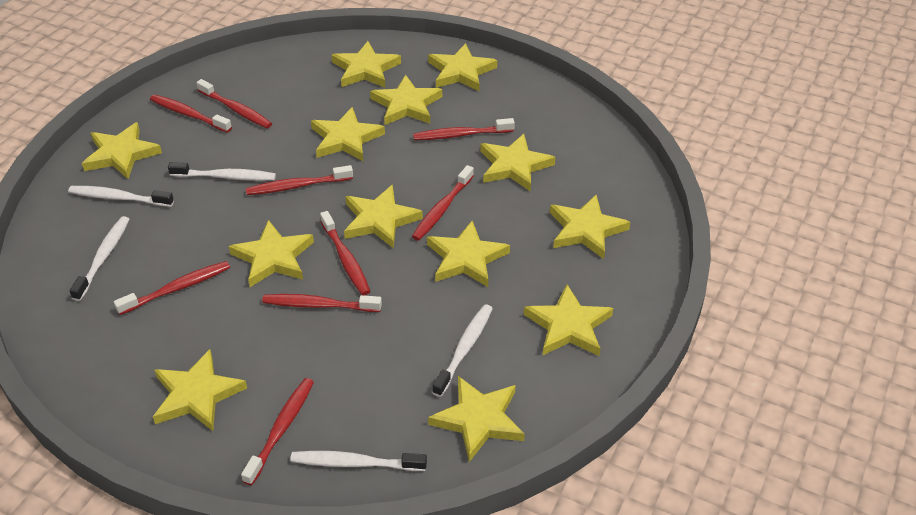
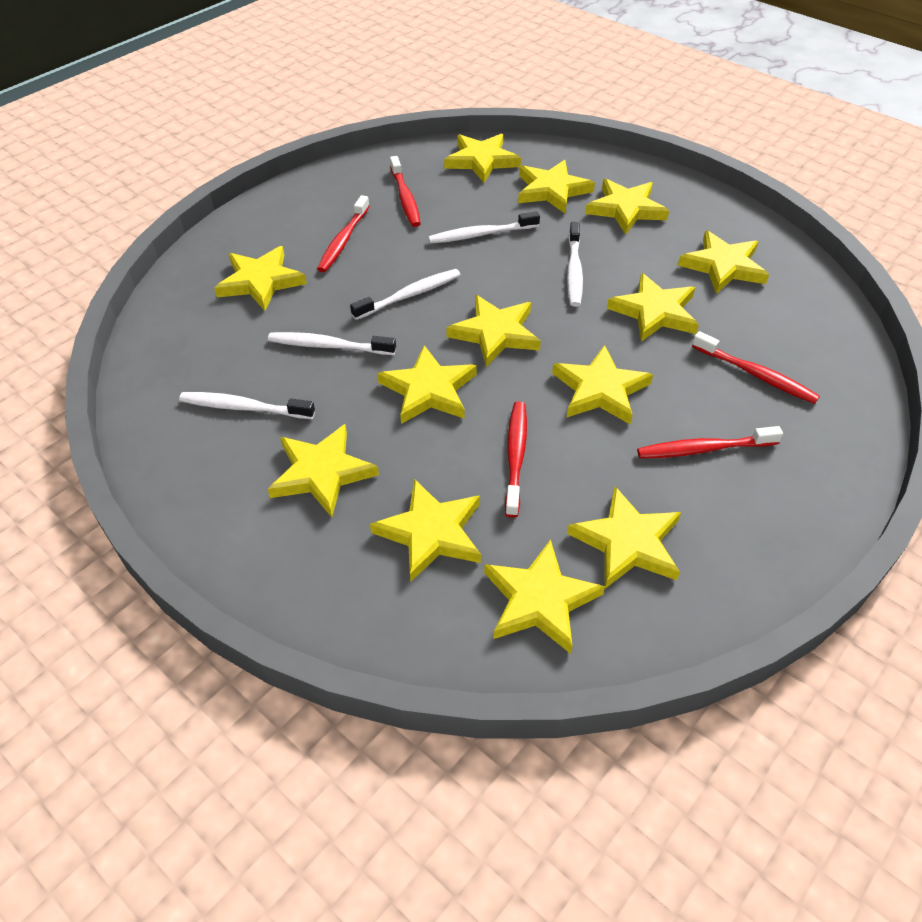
red toothbrush: [114,261,230,315] [150,94,232,133] [196,79,272,128] [241,378,314,486] [246,165,353,195] [262,294,382,312] [320,211,371,295] [412,165,474,241] [413,118,515,140] = 9 -> [317,195,370,272] [390,156,421,227] [505,401,527,518] [637,426,783,459] [692,331,820,404] = 5

